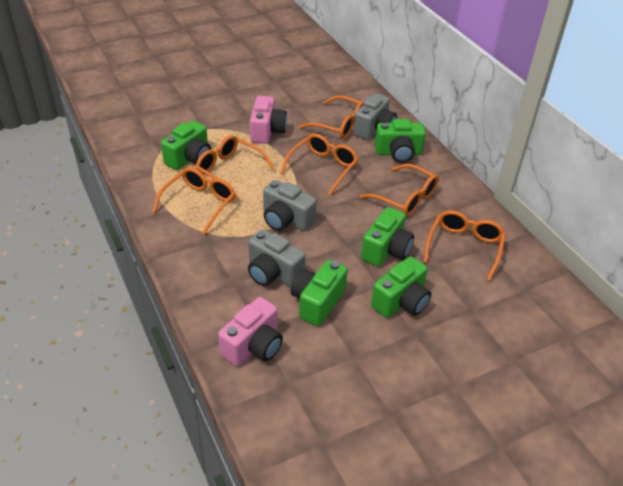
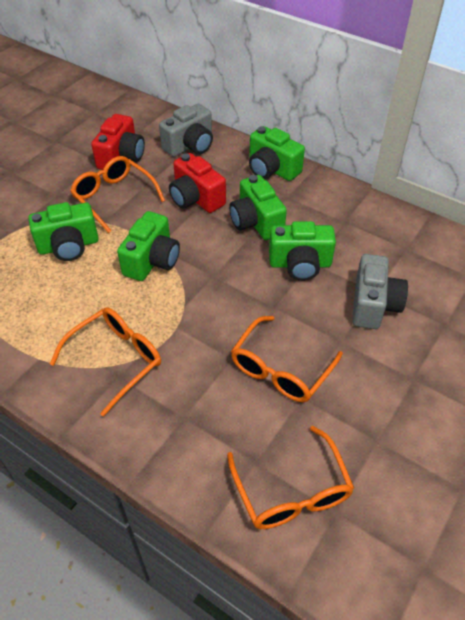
grey camera: [248,229,306,287] [263,180,317,231] [353,93,397,140] = 3 -> [159,104,213,157] [352,254,408,329] = 2
orange glasses: [152,167,236,235] [195,135,275,198] [280,134,358,195] [299,95,365,139] [360,164,439,216] [424,210,506,281] = 6 -> [50,308,161,416] [70,156,165,233] [227,426,354,529] [231,316,343,402] = 4
pink camera: [218,297,283,366] [250,96,287,144] = 2 -> none = 0
red camera: none = 0 -> [91,114,145,170] [169,153,226,213] = 2

